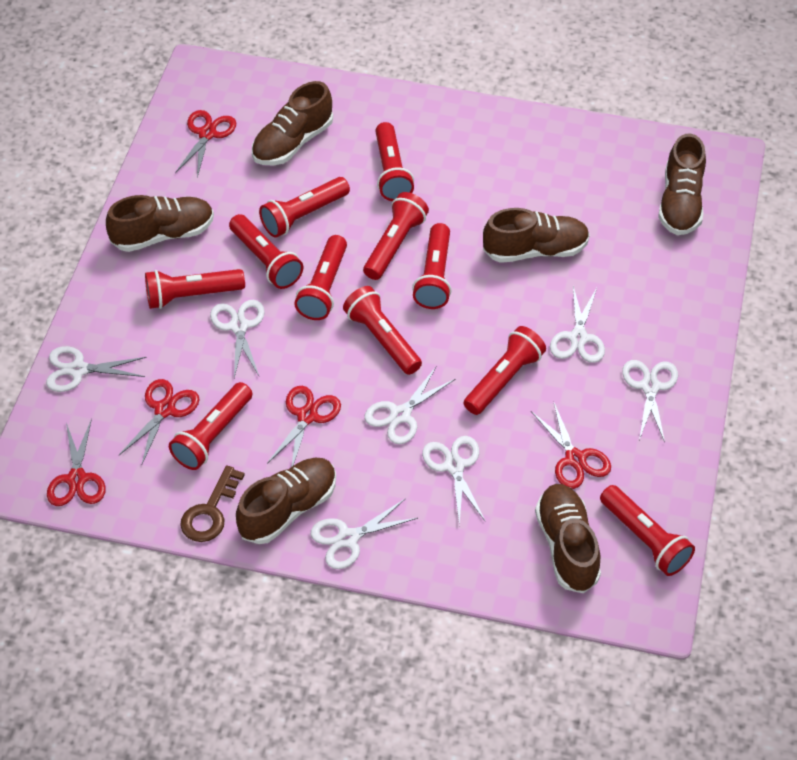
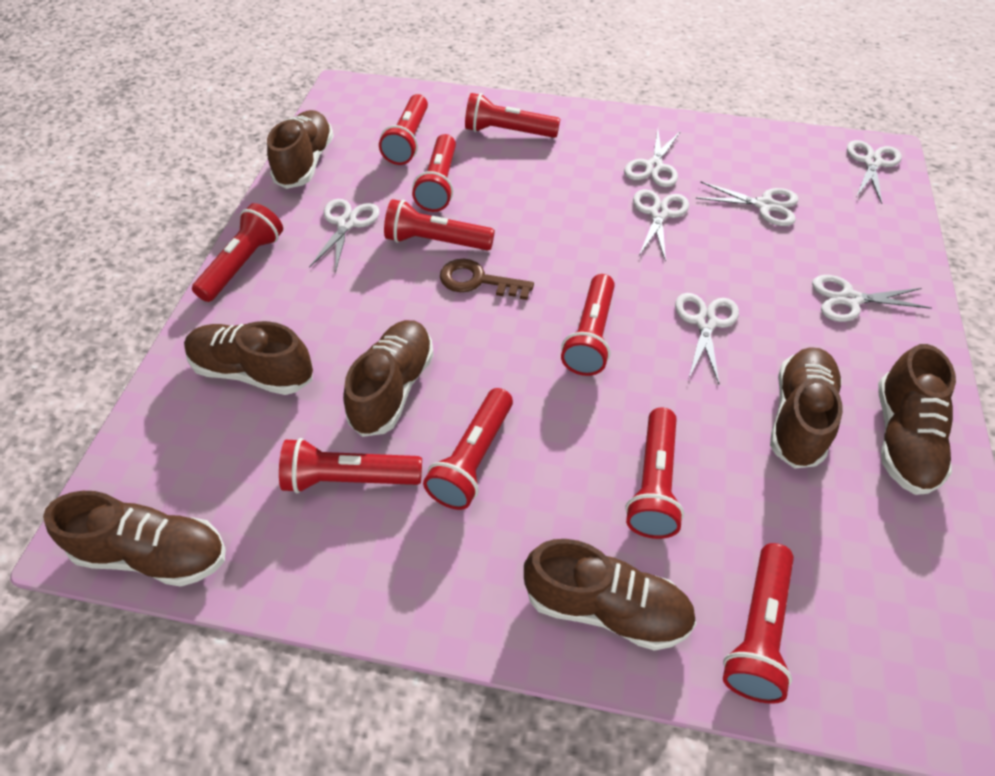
brown shoe: [106,195,214,252] [236,457,336,544] [252,81,333,165] [483,208,590,263] [535,484,601,593] [658,134,706,235] = 6 -> [43,491,226,587] [184,321,313,395] [267,110,334,189] [343,320,434,437] [524,539,697,651] [770,347,843,469] [878,344,956,495] = 7
red flashlight: [145,269,245,309] [169,382,252,470] [229,214,303,289] [259,177,350,238] [294,235,347,320] [343,286,422,375] [363,192,429,280] [375,122,414,201] [412,223,451,309] [464,326,546,415] [600,485,695,576] = 11 -> [192,203,283,302] [279,438,422,493] [379,94,428,165] [384,199,495,251] [412,134,456,212] [423,388,513,510] [465,93,560,138] [561,274,615,376] [625,408,684,539] [723,543,794,704] = 10
red scissors: [47,418,106,506] [119,379,200,466] [175,110,236,178] [267,386,341,466] [531,401,611,489] = 5 -> none = 0

